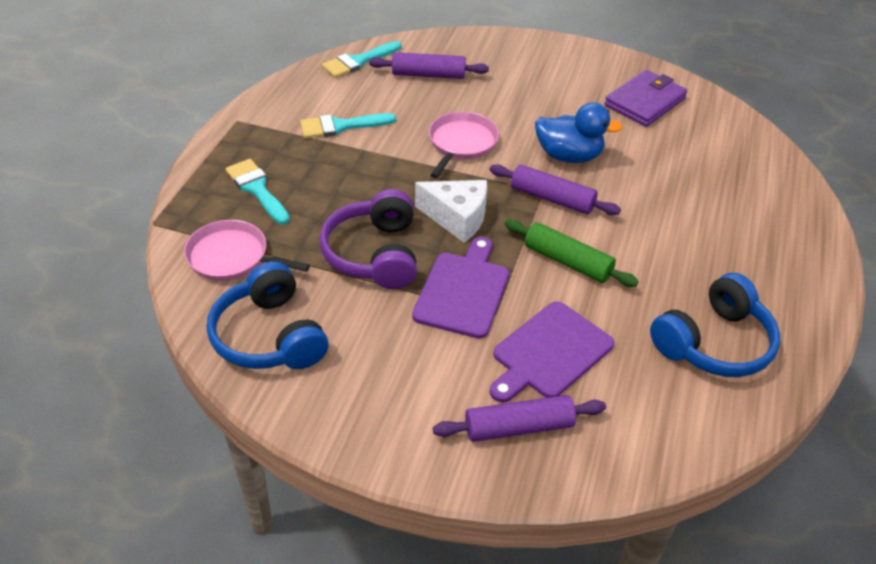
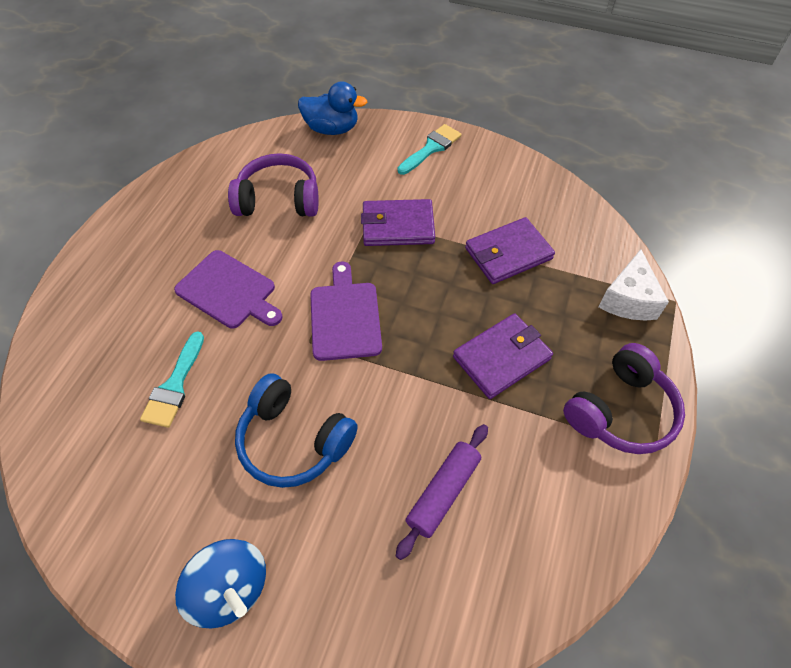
blue headphones: [207,261,328,369] [650,273,780,377] = 2 -> [235,373,358,488] = 1
blue spinning top: none = 0 -> [175,539,266,629] = 1
green rolling pin: [505,219,639,287] = 1 -> none = 0
pink pan: [184,220,310,281] [429,112,499,178] = 2 -> none = 0
purple headphones: [319,189,417,289] = 1 -> [228,153,319,217] [563,343,685,454] = 2
purple rolling pin: [369,52,489,79] [433,395,606,442] [490,164,621,215] = 3 -> [396,424,488,560] = 1
purple wallet: [604,70,688,127] = 1 -> [361,199,435,246] [453,313,553,399] [465,217,555,284] = 3
turquoise brush: [226,159,290,225] [300,113,396,138] [322,41,401,78] = 3 -> [140,331,204,428] [398,124,462,175] = 2

